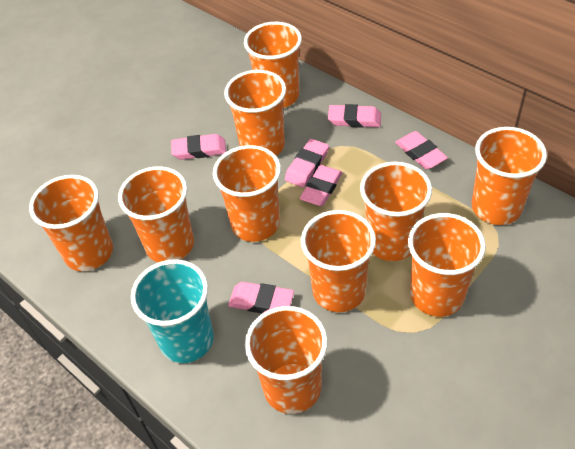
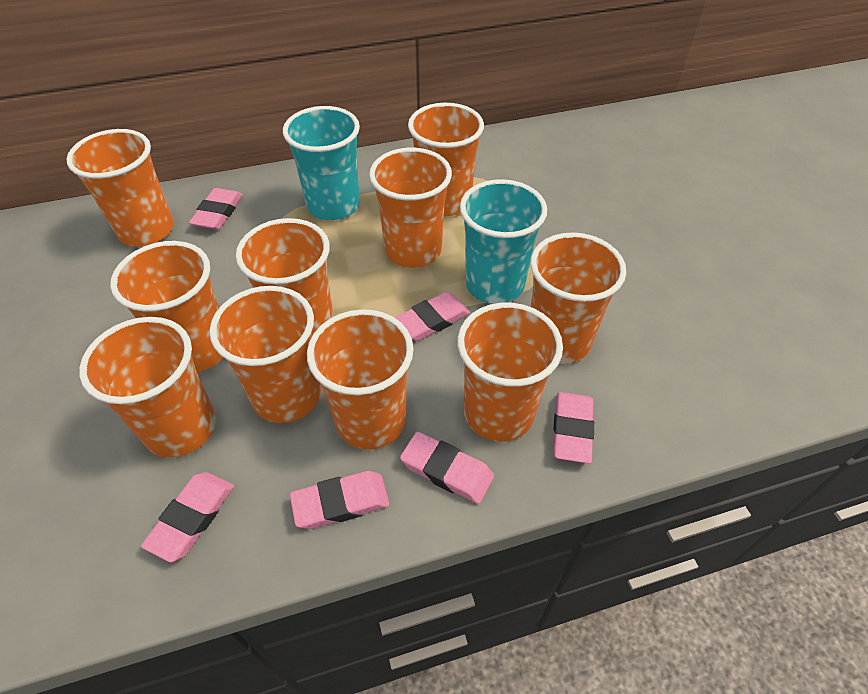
turquoise cup: [131,259,214,363] = 1 -> [283,106,360,220] [460,179,547,304] = 2

